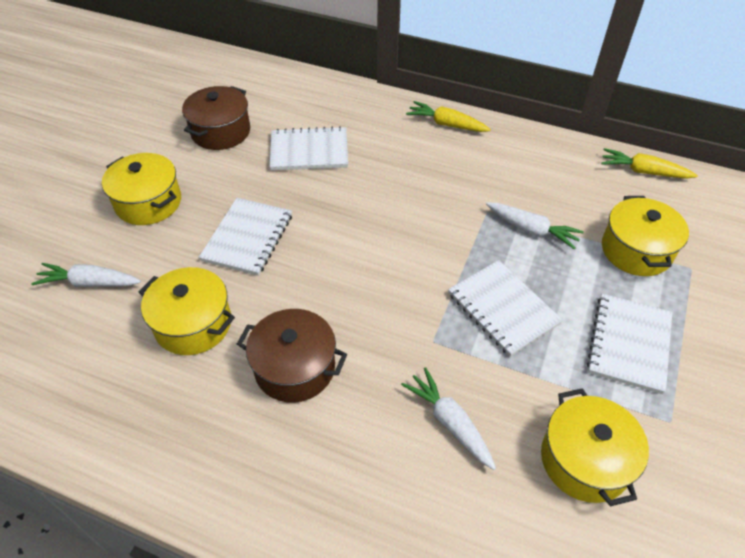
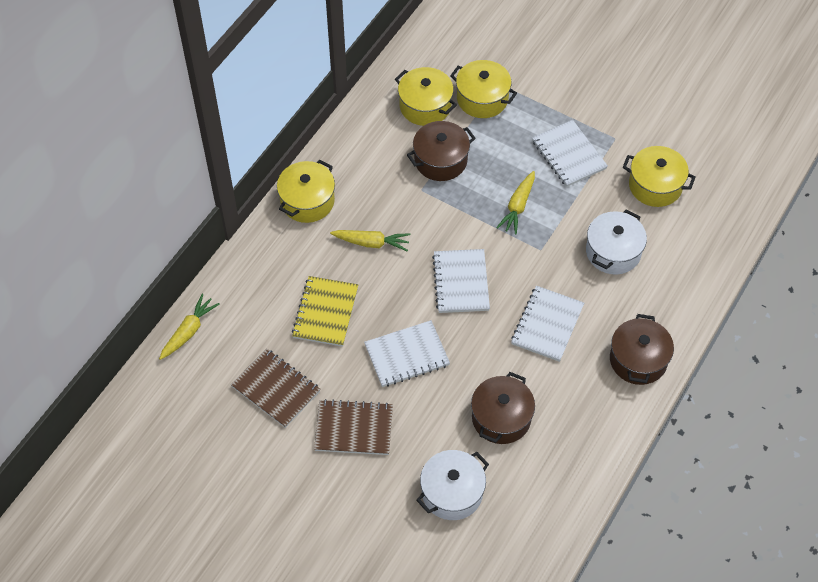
brown notebook: none = 0 -> [231,348,320,428] [314,399,393,455] = 2
brown pot: [182,86,250,150] [237,309,347,403] = 2 -> [407,121,476,181] [471,372,535,444] [610,314,674,385] = 3
white carrot: [31,263,141,287] [401,367,496,470] [486,203,584,250] = 3 -> none = 0
white pot: none = 0 -> [416,450,489,520] [586,209,647,275] = 2
yellow carrot: [406,101,491,132] [601,148,698,179] = 2 -> [159,294,220,360] [330,230,411,252] [496,171,535,235] = 3
yellow notebook: none = 0 -> [292,276,358,347] = 1

